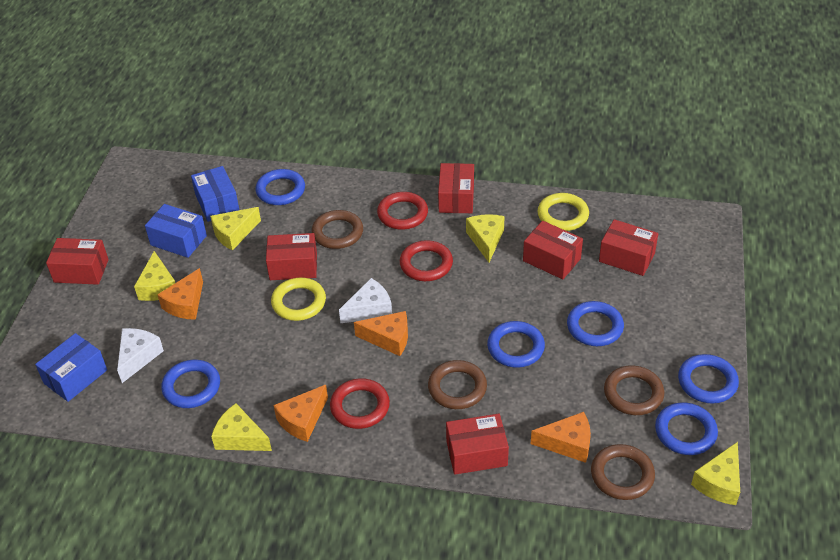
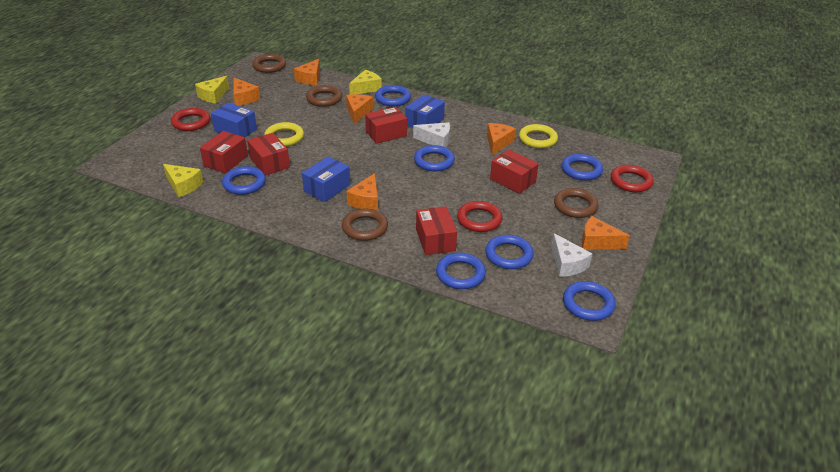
blue ring: [161,360,220,408] [255,169,305,205] [487,321,545,368] [567,301,624,346] [655,402,718,455] [678,354,739,404] = 6 -> [222,166,266,195] [375,85,411,106] [414,145,455,171] [436,253,486,289] [485,235,534,269] [561,154,603,181] [563,281,616,321] = 7
orange cheese: [157,268,203,320] [274,385,328,442] [354,311,408,356] [531,412,591,463] = 4 -> [233,78,260,105] [294,59,320,85] [346,94,373,124] [347,173,378,210] [487,123,516,155] [582,216,630,250] = 6
red box: [46,238,109,285] [266,233,317,280] [438,163,474,213] [446,414,509,475] [523,221,583,279] [599,219,658,276] = 6 -> [200,131,248,173] [247,133,290,176] [365,107,407,144] [416,206,457,255] [490,150,539,194] = 5
yellow cheese: [134,251,175,301] [210,207,261,251] [211,403,272,451] [466,214,505,262] [691,442,740,505] = 5 -> [163,164,203,197] [195,76,229,104] [349,70,382,94] = 3

